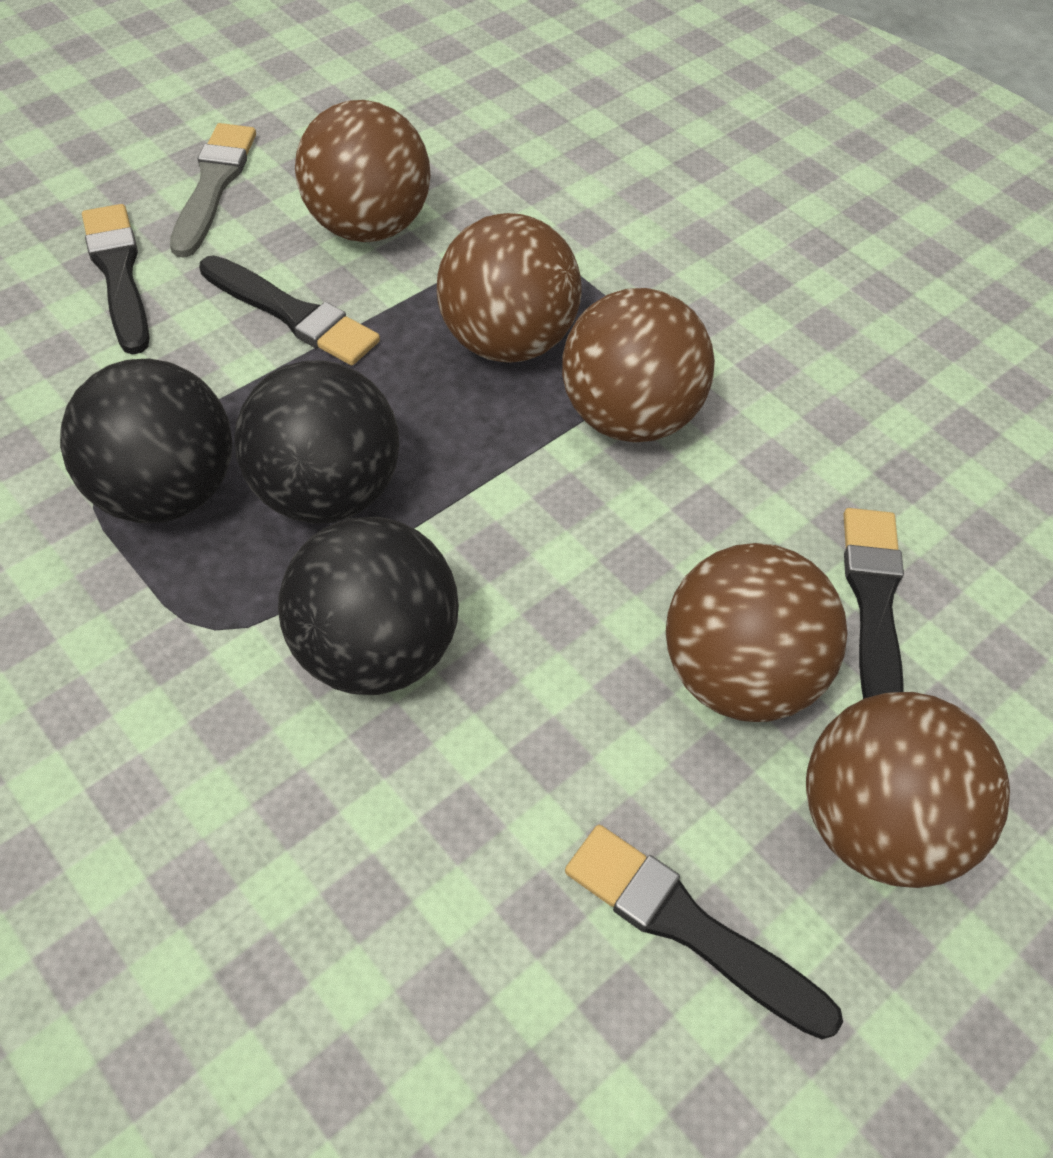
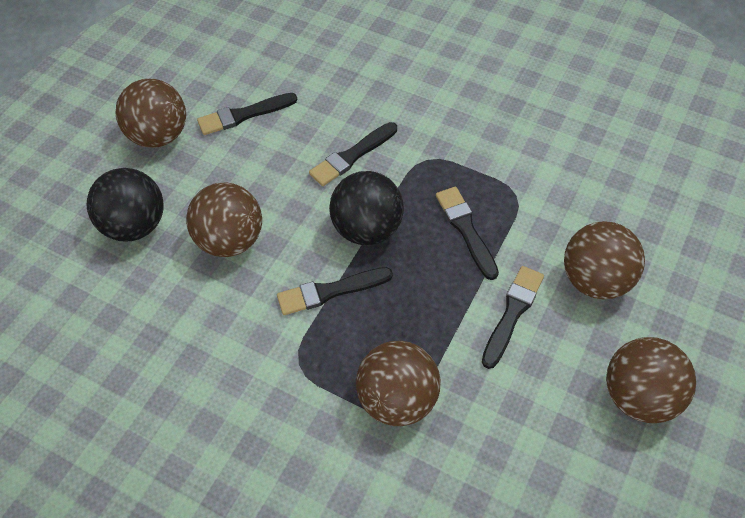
black ball: [60,358,232,523] [234,360,399,523] [278,517,459,695] = 3 -> [87,168,164,242] [329,171,404,245] = 2
black brush: [82,204,150,355] [199,255,380,365] [565,825,843,1039] [844,508,904,699] = 4 -> [197,93,297,135] [277,267,393,315] [309,122,397,186] [436,187,499,280] [482,266,544,369] = 5
grey brush: [170,123,256,258] = 1 -> none = 0

